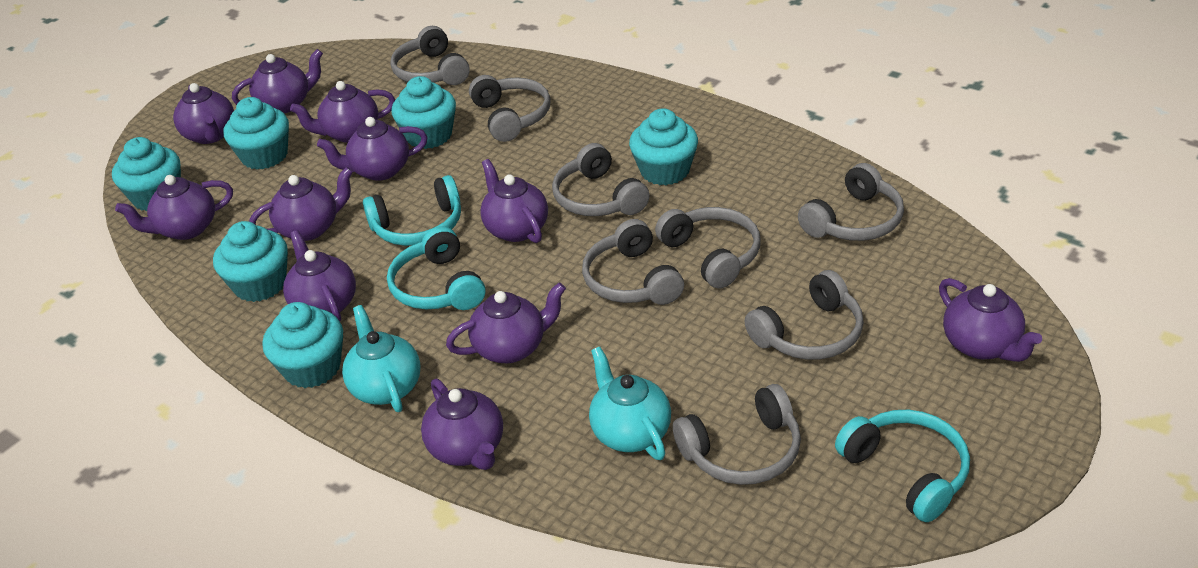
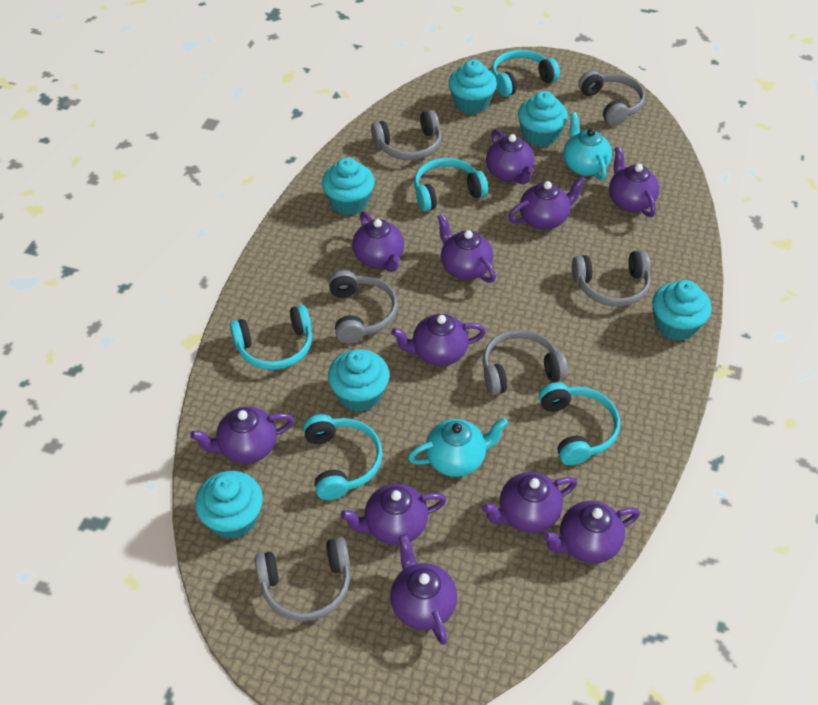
grey headphones: [390,26,470,85] [469,75,551,142] [552,143,650,216] [582,219,684,305] [655,207,760,289] [673,384,801,485] [745,270,864,360] [798,163,904,241] = 8 -> [255,537,350,621] [329,270,398,344] [371,110,441,160] [482,330,568,395] [572,250,651,307] [578,71,645,126] = 6
turquoise headphones: [363,175,461,246] [387,226,485,310] [835,410,970,522] = 3 -> [230,305,312,370] [303,414,383,500] [414,158,488,212] [492,50,560,97] [539,382,620,465] = 5

